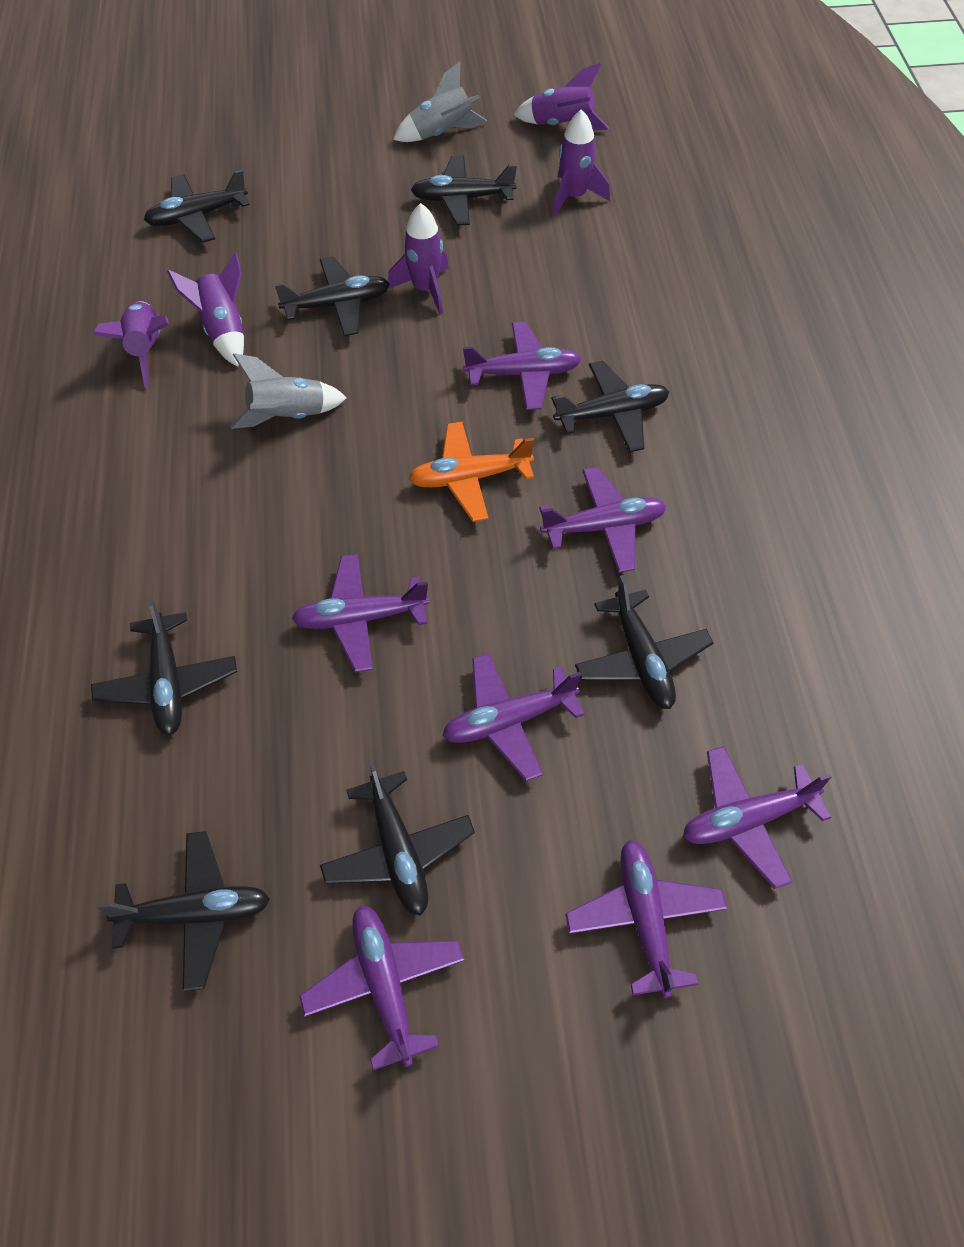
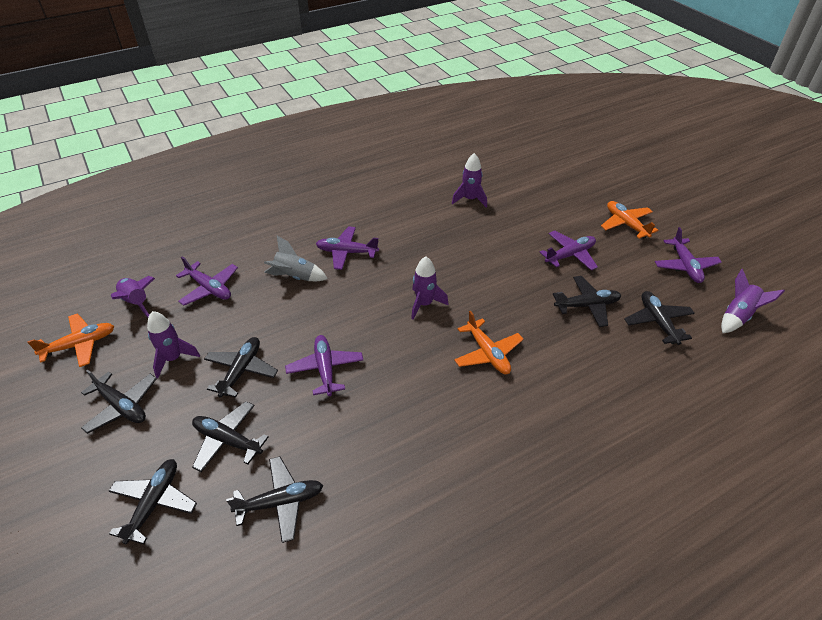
black plane: [91,597,237,736] [97,831,270,991] [144,170,249,243] [274,256,390,336] [320,761,475,916] [411,155,517,226] [551,360,669,452] [575,575,713,709] = 8 -> [81,369,157,434] [108,459,197,544] [192,401,269,472] [204,337,278,398] [226,456,323,543] [553,276,621,327] [624,291,695,345] = 7
grey rocket: [230,354,346,429] [393,61,487,142] = 2 -> [264,236,328,281] = 1
orange plane: [409,422,534,522] = 1 -> [27,313,114,367] [454,311,523,374] [601,201,658,239] = 3
purple plane: [292,554,429,672] [299,905,465,1070] [443,653,584,781] [463,322,581,410] [539,467,667,573] [565,840,727,998] [683,746,832,889] = 7 -> [176,256,238,306] [285,335,363,396] [316,226,379,270] [540,231,598,271] [655,227,722,283] = 5

